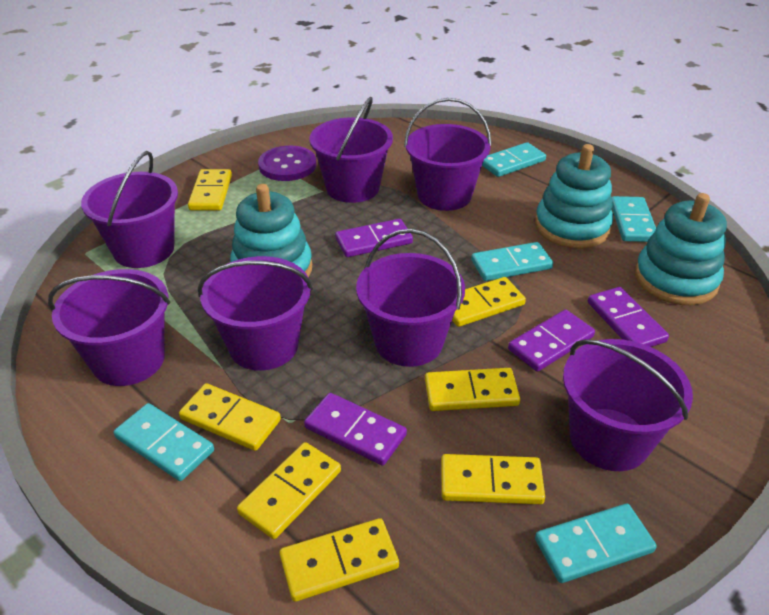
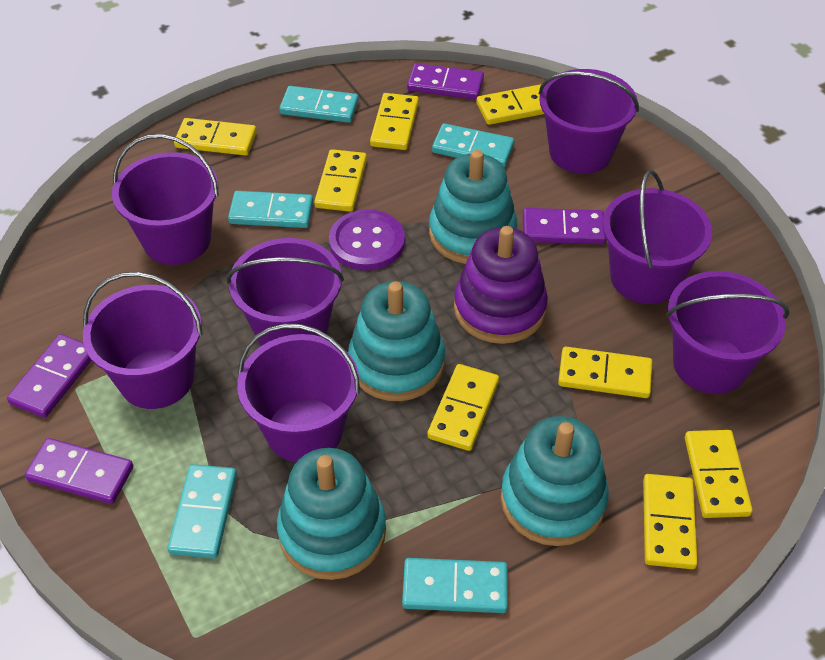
purple stacking toy: none = 0 -> [454,226,548,344] = 1
turquoise stacking toy: [230,184,312,278] [535,144,613,249] [635,193,727,305] = 3 -> [277,448,386,580] [348,281,445,401] [429,150,517,264] [501,416,609,546] = 4
yellow domino: [179,383,281,451] [188,169,232,210] [237,442,341,539] [280,518,399,602] [425,368,520,411] [441,454,545,504] [452,277,526,327] = 7 -> [174,118,257,156] [314,149,367,212] [370,93,419,150] [427,364,499,451] [476,84,544,125] [558,347,652,398] [643,474,698,569] [685,430,753,518] = 8

